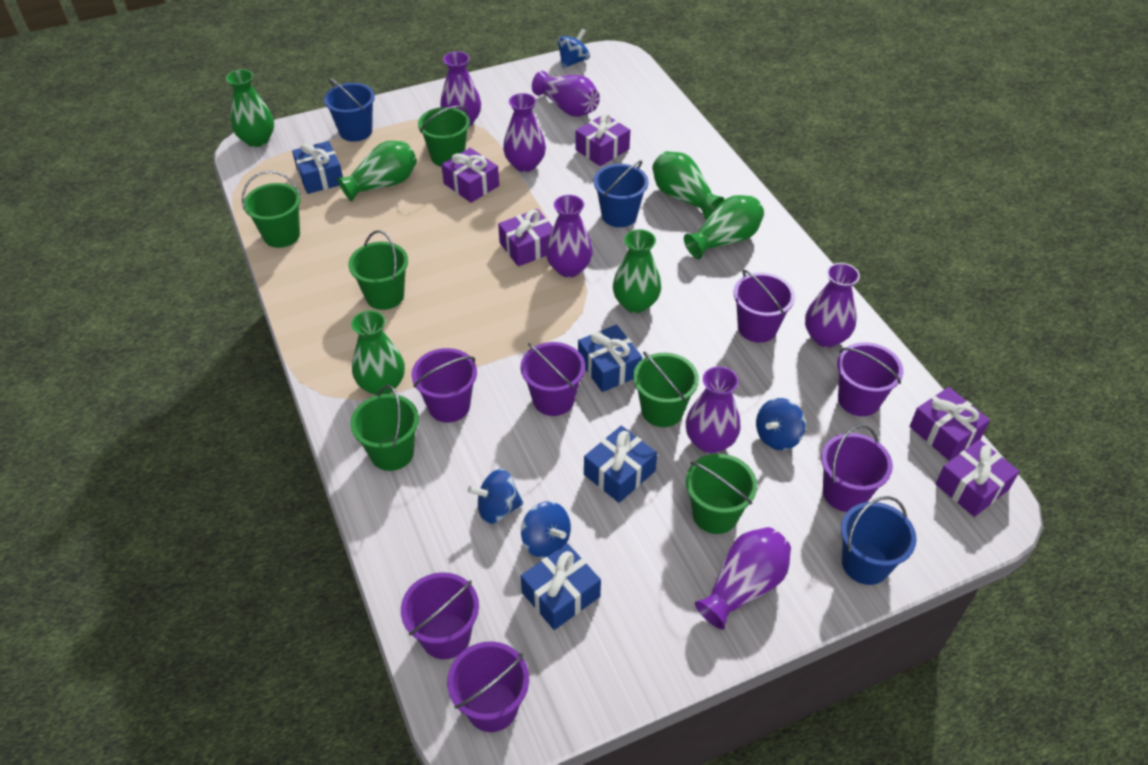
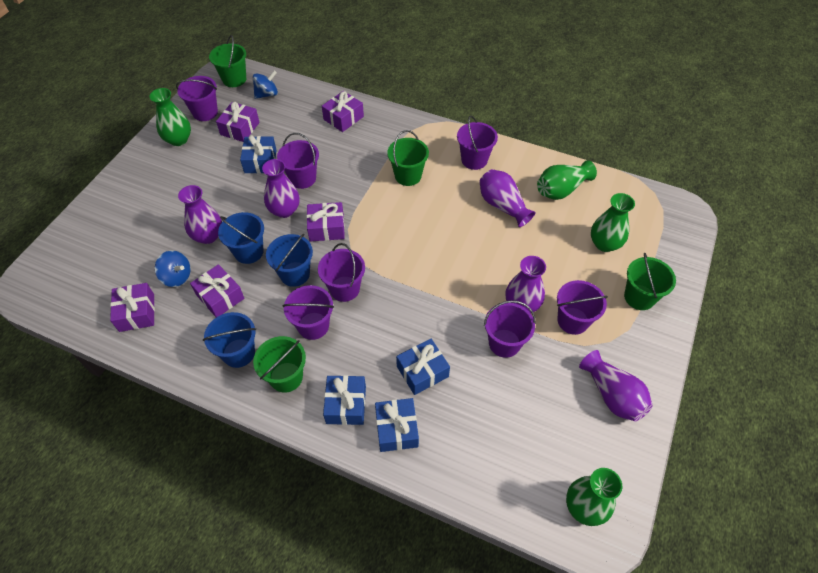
blue spinning top: [468,469,523,524] [521,501,571,558] [557,28,590,68] [756,398,806,450] = 4 -> [155,251,190,287] [253,70,278,99] = 2
green bucket: [242,171,301,248] [348,230,408,310] [350,385,419,471] [418,106,470,167] [633,352,699,427] [686,454,757,534] = 6 -> [209,35,246,87] [253,336,306,393] [387,130,429,186] [624,253,676,310] = 4
green vase: [226,69,274,147] [337,141,417,202] [351,310,405,396] [613,229,661,313] [652,151,725,219] [684,195,764,259] = 6 -> [150,88,191,146] [537,160,597,200] [566,468,622,526] [591,193,635,252] = 4
purple vase: [440,51,481,127] [503,93,546,172] [532,71,600,117] [546,195,593,277] [686,366,741,453] [695,527,791,630] [805,263,860,348] = 7 -> [178,185,222,244] [262,159,300,218] [479,169,535,227] [505,256,546,313] [579,350,653,421] = 5

